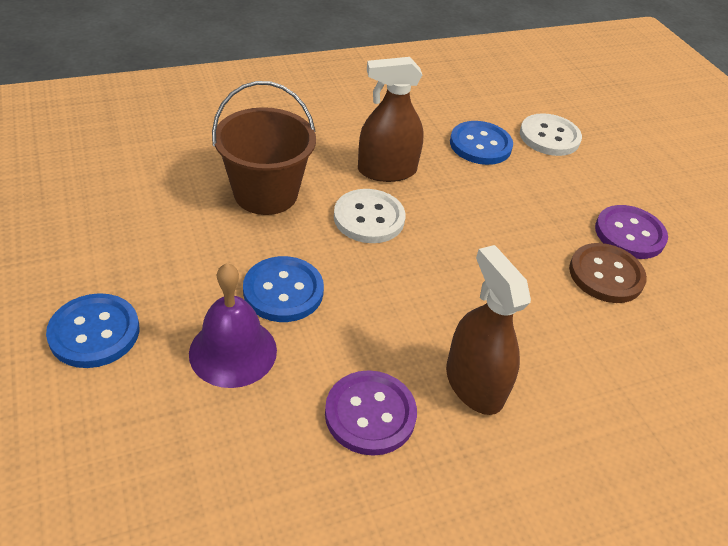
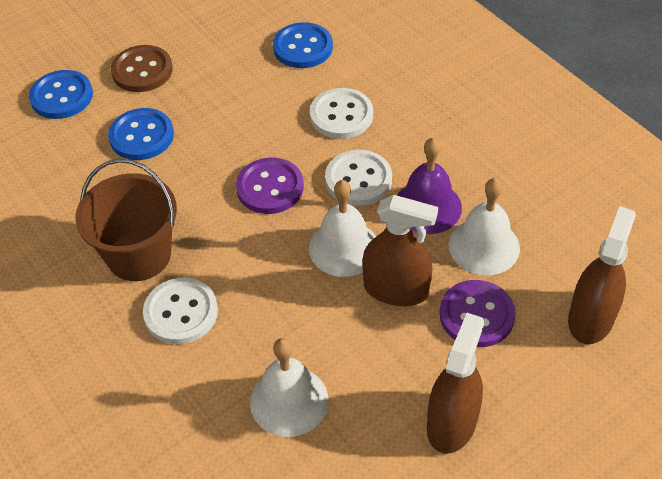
brown spray bottle: [358,57,424,182] [446,245,531,415] = 2 -> [362,195,438,306] [427,313,484,454] [568,206,636,344] = 3
white bell: none = 0 -> [250,338,328,437] [309,180,376,277] [449,178,520,275] = 3
white button: [334,189,405,243] [520,113,582,156] = 2 -> [143,278,218,344] [310,88,373,139] [325,150,392,206] = 3

